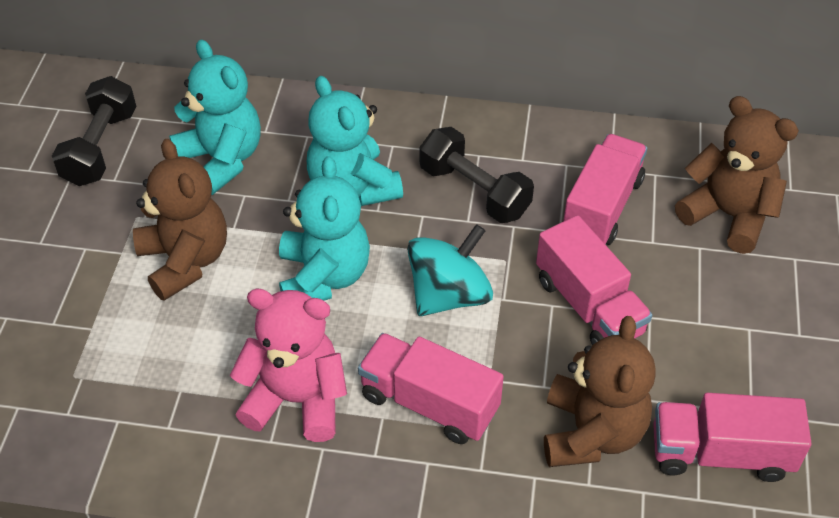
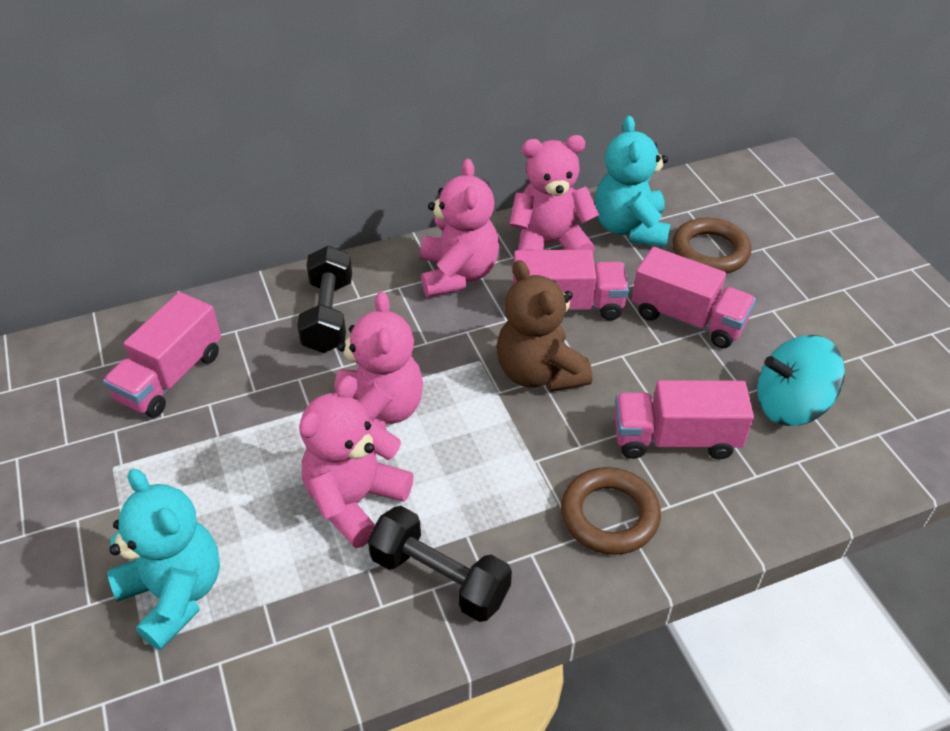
brown ring: none = 0 -> [561,467,661,555] [672,218,751,273] = 2
brown teddy bear: [133,139,227,301] [544,316,656,467] [675,96,799,254] = 3 -> [497,260,592,392] = 1
pink teddy bear: [230,289,347,442] = 1 -> [299,376,413,548] [335,291,423,430] [420,159,499,297] [509,135,599,253] = 4
turquoise teddy bear: [169,40,261,195] [279,156,370,301] [307,76,403,206] = 3 -> [107,469,220,651] [595,116,670,247] = 2

